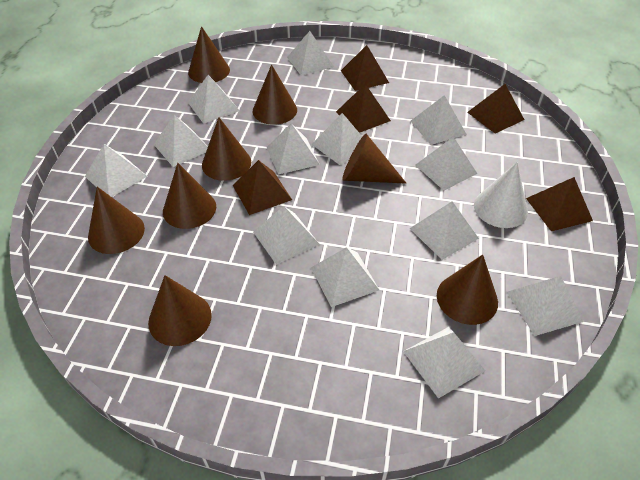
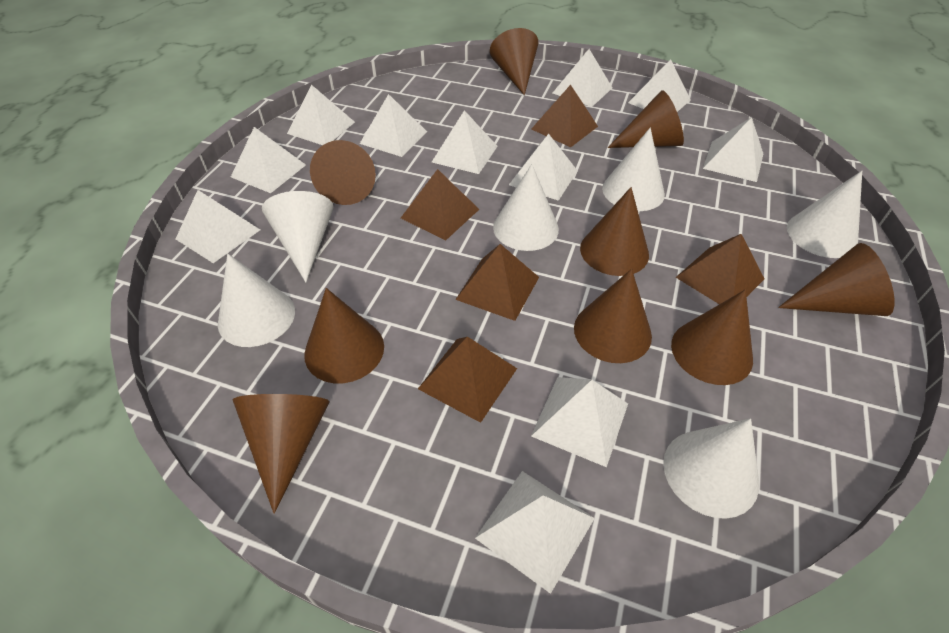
brown cone: [88,187,145,254] [148,275,212,346] [163,163,216,229] [188,26,230,83] [202,117,251,181] [253,64,297,125] [342,134,407,184] [437,254,498,325] = 8 -> [233,394,329,514] [304,288,384,383] [310,140,376,205] [490,28,538,95] [574,269,652,363] [580,187,649,276] [608,90,684,148] [671,290,753,385] [778,243,895,316] = 9
white cone: [474,162,528,228] = 1 -> [218,254,295,347] [262,191,334,282] [493,164,559,251] [602,128,665,211] [663,418,759,519] [787,171,862,258] = 6
white pyramid: [85,144,148,197] [154,115,208,167] [188,75,240,124] [253,206,319,265] [267,123,320,175] [287,31,334,76] [311,247,379,307] [312,113,362,165] [403,327,485,399] [409,201,479,260] [410,95,467,145] [415,137,477,191] [507,276,583,336] = 13 -> [176,190,260,263] [231,127,306,193] [287,85,355,145] [360,94,427,157] [432,110,498,174] [475,471,595,594] [509,134,578,201] [531,377,628,467] [553,49,613,107] [628,59,691,112] [703,117,763,182] = 11

